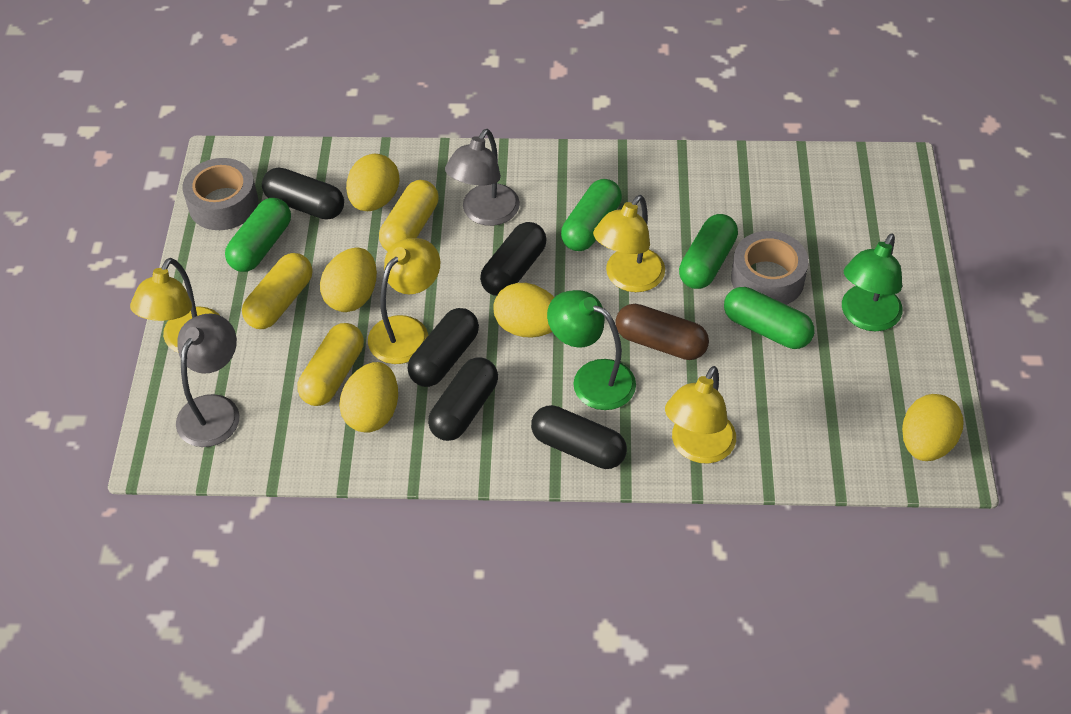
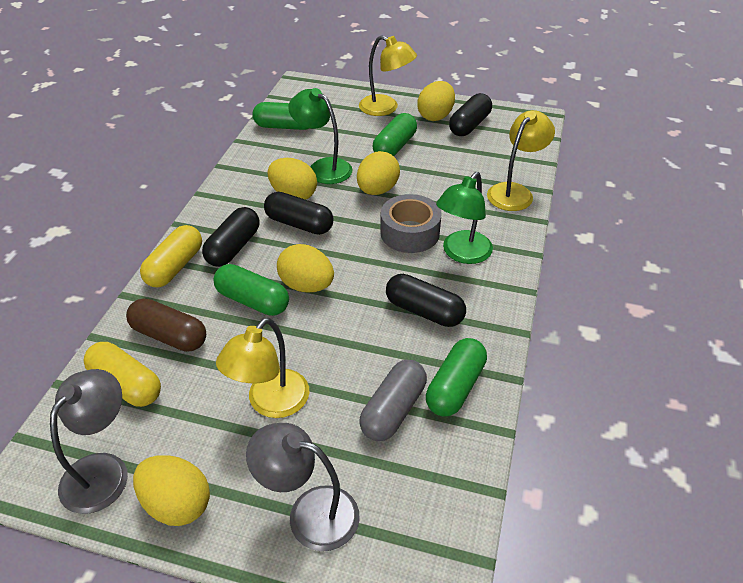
black capsule: [262,168,344,219] [408,308,479,387] [428,357,498,441] [480,222,546,296] [531,405,627,469] = 5 -> [202,207,260,267] [264,192,333,235] [386,274,466,327] [449,93,492,136] = 4
grey capsule: none = 0 -> [359,360,427,441] = 1
grey tape: [182,158,258,230] [731,231,809,305] = 2 -> [380,194,442,253] = 1
yellow capsule: [242,253,312,329] [297,323,364,406] [379,180,439,251] = 3 -> [83,342,161,407] [140,225,202,287] = 2
yellow lamp: [130,258,220,353] [368,238,440,364] [593,195,665,292] [665,366,736,464] = 4 -> [216,317,309,418] [359,35,417,116] [487,110,555,211] = 3

